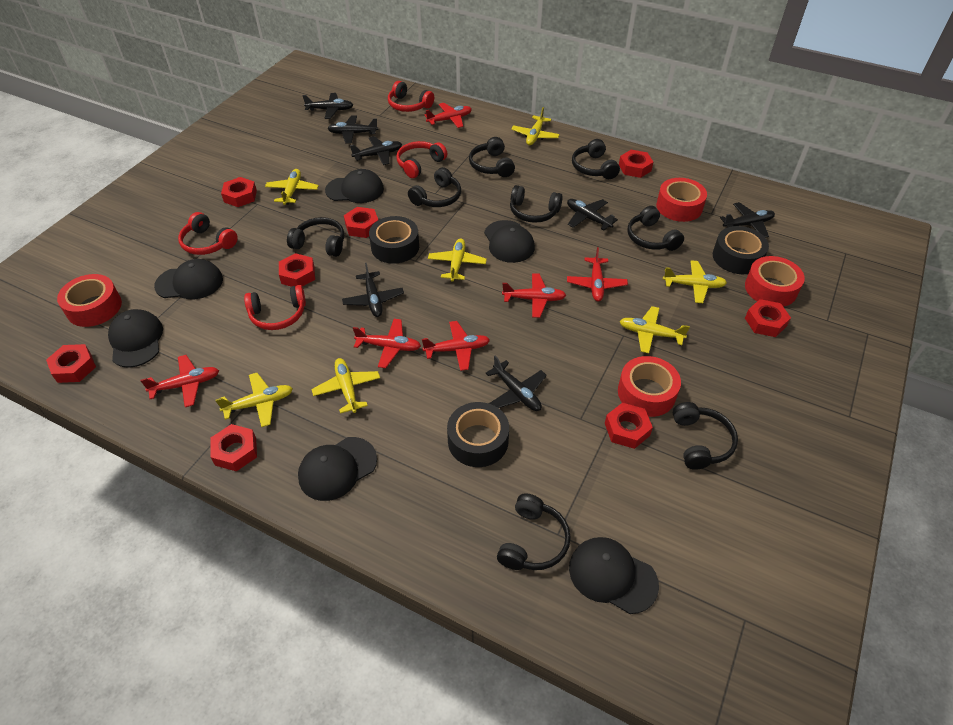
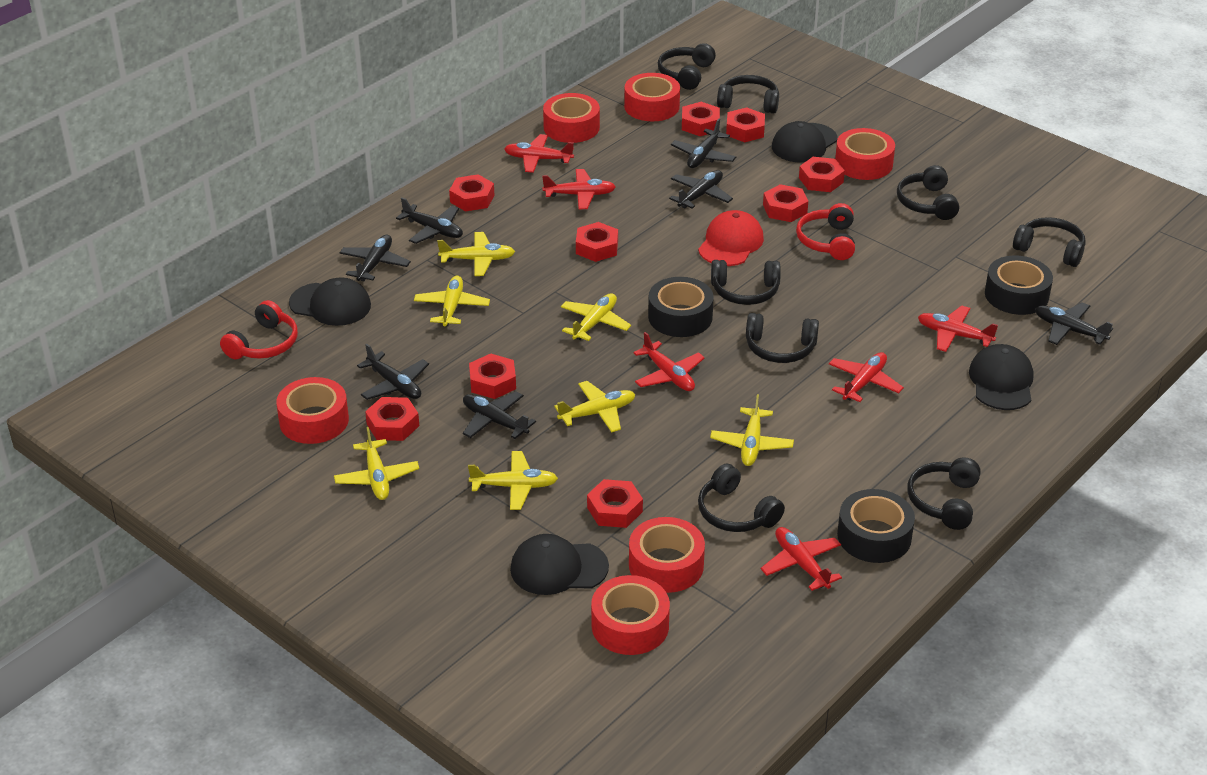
black cap: [108,309,163,368] [154,259,223,299] [298,437,377,501] [325,169,384,203] [484,220,535,263] [569,537,659,614] = 6 -> [289,278,371,326] [510,534,609,595] [772,121,838,163] [969,344,1033,410] = 4
red cap: none = 0 -> [698,210,764,266] = 1
red headphones: [178,212,238,255] [244,285,306,330] [388,81,434,112] [396,141,447,178] = 4 -> [220,300,298,359] [796,203,855,260] = 2
red nut: [46,344,96,383] [211,424,257,471] [221,177,257,207] [279,253,315,287] [344,207,378,238] [605,403,653,449] [619,150,653,178] [745,299,791,337] = 8 -> [365,397,419,441] [449,174,494,212] [469,353,516,399] [576,222,618,262] [587,479,643,528] [682,102,720,136] [726,107,765,142] [763,184,808,222] [799,157,845,192] = 9
red tape: [57,274,122,327] [618,356,681,417] [656,178,707,222] [745,256,805,307] = 4 -> [276,377,349,444] [543,93,600,143] [591,575,670,655] [624,73,680,121] [629,517,705,593] [835,128,895,180] = 6

